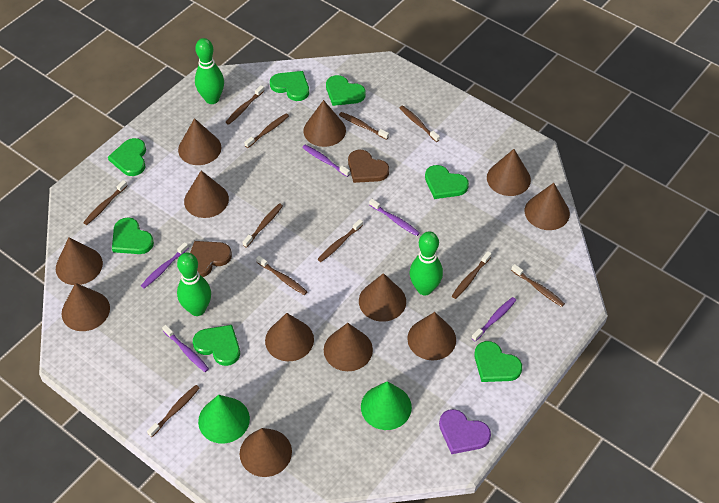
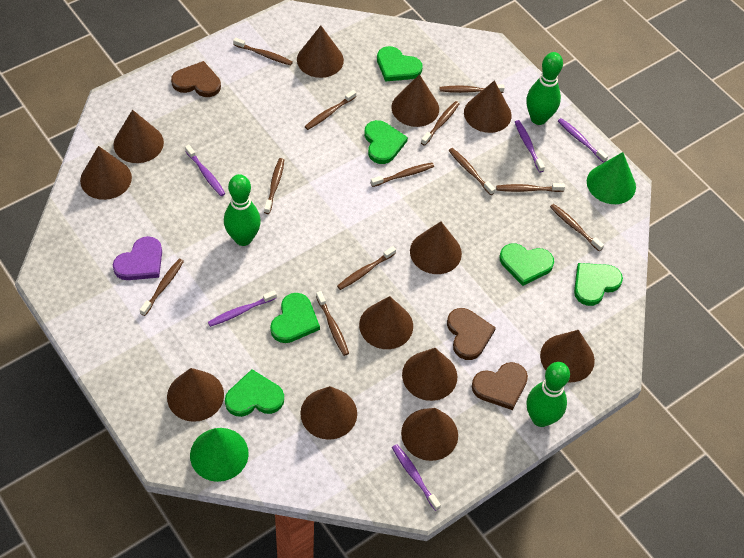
brown heart: [190,241,232,277] [348,150,389,183] = 2 -> [171,61,221,97] [447,308,496,360] [472,362,528,410] = 3
brown toothbrush: [83,180,128,225] [147,385,199,437] [225,85,265,125] [243,203,283,248] [244,113,289,148] [256,256,307,295] [317,219,363,262] [339,112,389,140] [400,106,440,142] [452,251,492,299] [511,264,565,307] = 11 -> [140,259,184,316] [233,37,293,66] [264,158,284,214] [304,90,356,130] [316,291,349,356] [337,246,396,290] [371,163,434,187] [421,101,459,146] [440,85,505,93] [449,148,495,195] [496,183,565,192] [550,204,604,252] = 12
green heart: [108,138,146,176] [112,217,154,254] [193,325,240,366] [270,71,309,101] [326,75,366,106] [425,165,469,199] [474,341,522,382] = 7 -> [225,369,284,417] [270,293,320,343] [364,120,408,164] [377,46,423,82] [499,244,554,286] [574,263,623,306] = 6

